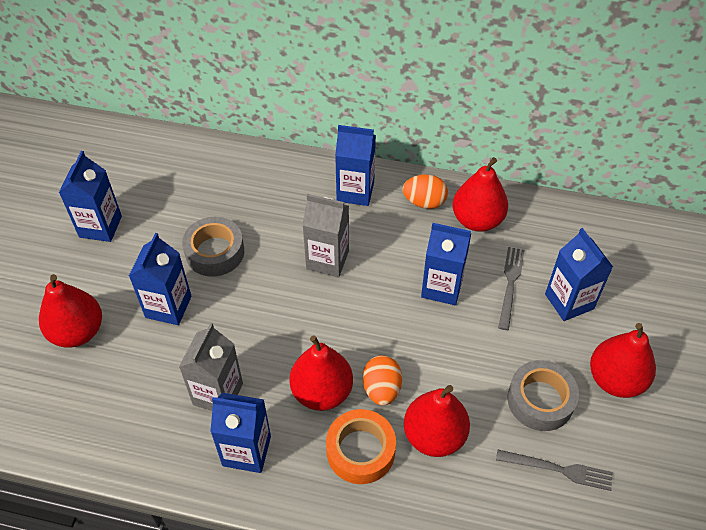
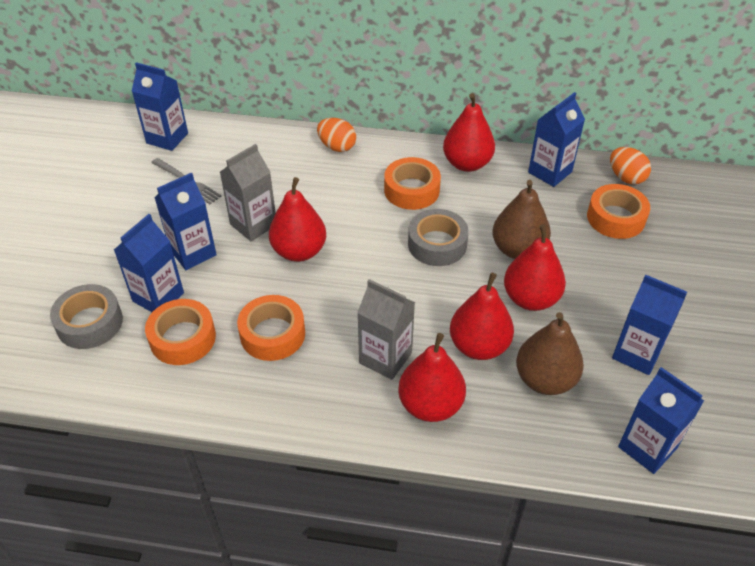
brown pear: none = 0 -> [492,180,551,259] [516,312,584,395] = 2
grey fork: [496,450,613,491] [498,247,524,330] = 2 -> [151,158,221,204] = 1
orange tape: [326,409,396,484] = 1 -> [145,299,216,365] [237,295,305,361] [384,157,441,210] [587,184,650,239] = 4

